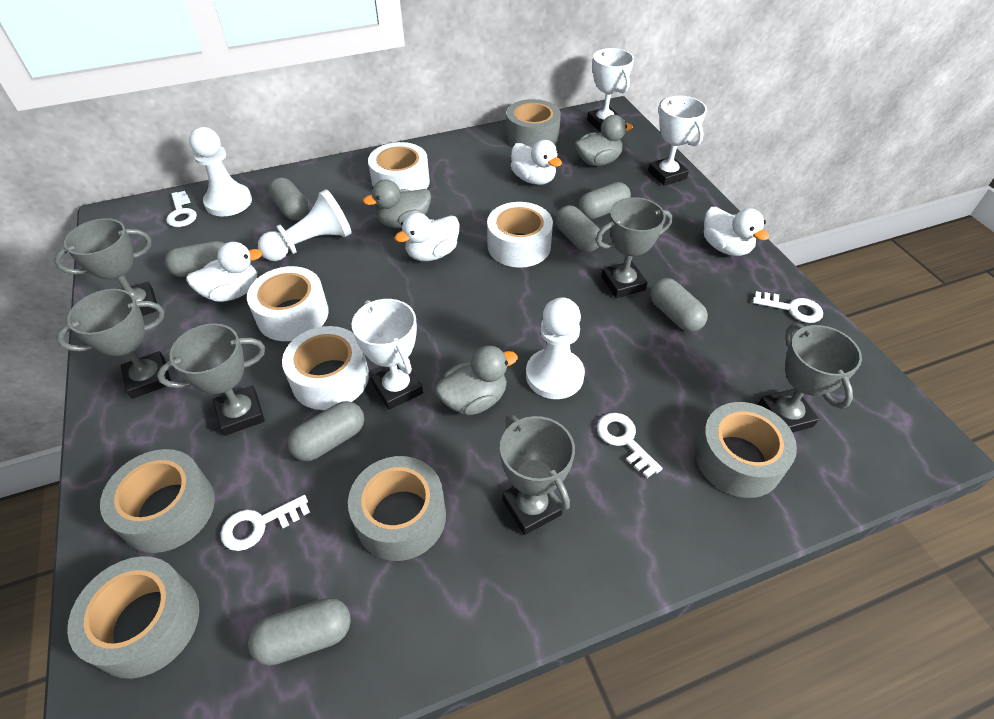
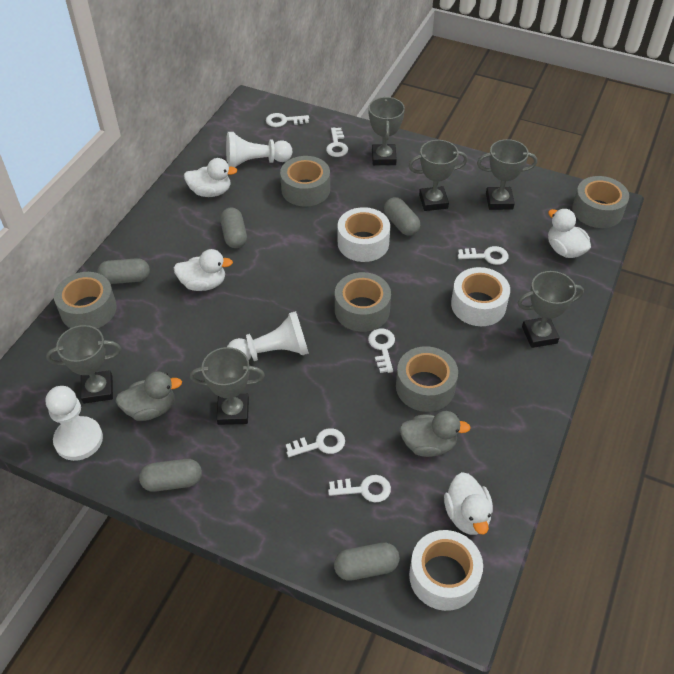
grey capsule: [165,241,225,277] [248,598,351,666] [269,178,309,220] [288,401,364,461] [555,205,602,252] [578,182,631,219] [650,278,708,332] = 7 -> [97,258,150,284] [139,459,202,492] [220,207,247,248] [334,543,400,581] [384,197,420,236] = 5
grey duck: [363,179,431,228] [435,346,518,415] [575,115,633,166] = 3 -> [115,372,182,421] [400,411,471,457] = 2
white key: [166,191,197,227] [221,495,310,551] [597,413,663,478] [753,291,823,323] = 4 -> [266,113,309,127] [286,428,345,457] [326,127,348,157] [328,475,391,502] [368,329,395,373] [458,246,508,265] = 6
white tape: [247,266,329,341] [282,326,369,410] [368,142,430,191] [487,202,553,268] = 4 -> [338,207,390,262] [409,530,483,611] [451,267,510,326] = 3
white trophy: [352,299,423,410] [587,48,634,132] [648,96,707,186] = 3 -> none = 0

